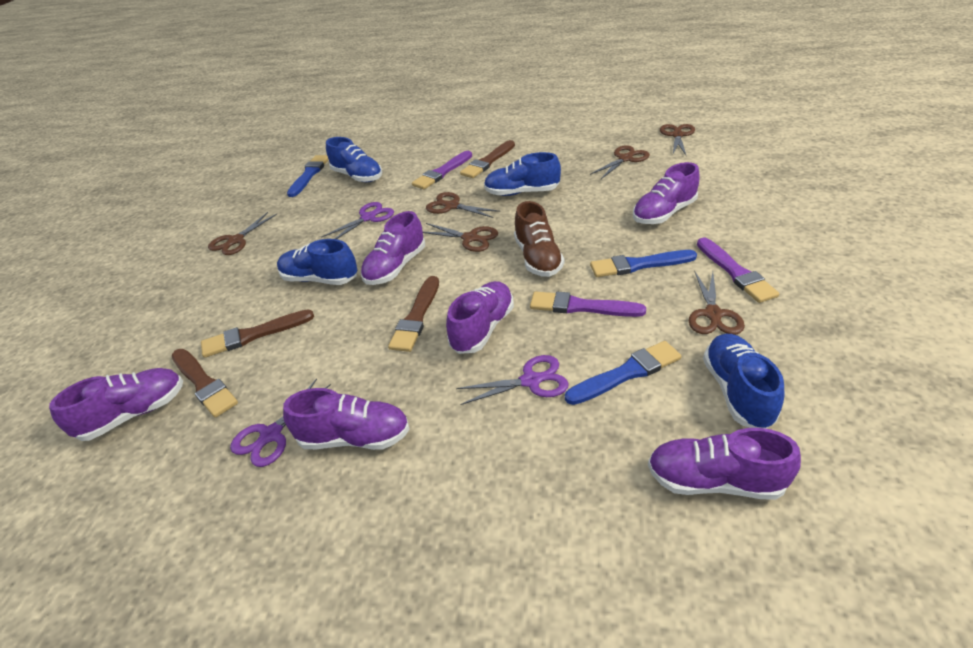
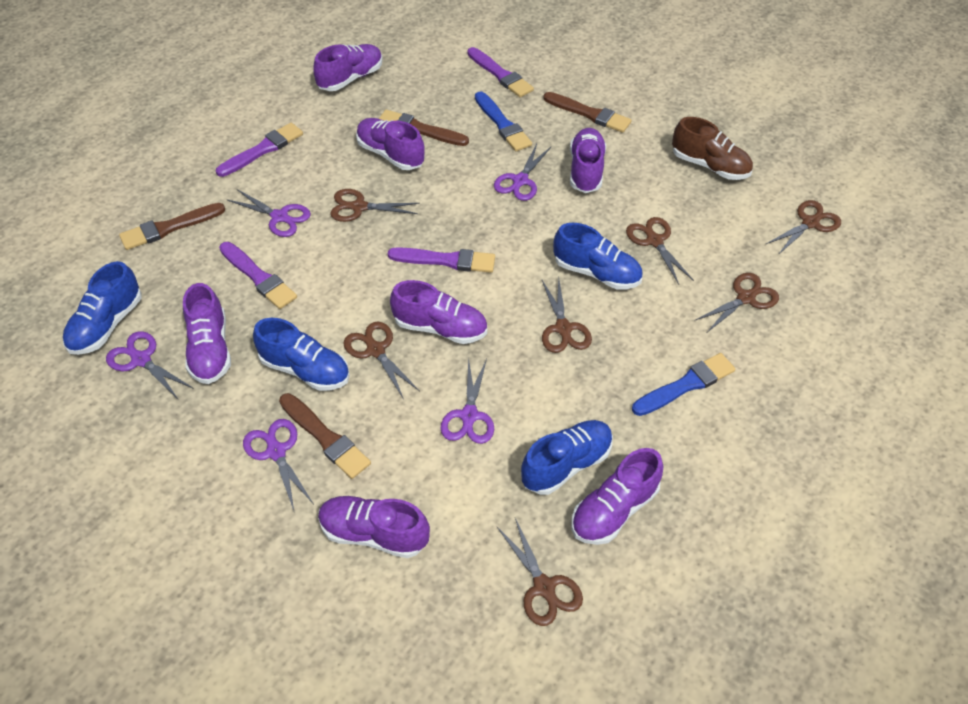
blue brush: [287,155,329,197] [565,341,681,405] [590,250,697,277] = 3 -> [475,91,532,151] [632,353,735,416] = 2
brown scissors: [208,212,277,255] [423,223,498,252] [426,192,500,218] [590,145,650,179] [660,124,695,155] [689,271,745,335] = 6 -> [330,189,420,222] [343,322,419,398] [496,518,583,626] [542,279,592,353] [626,217,694,285] [694,273,779,332] [765,200,841,255] = 7
purple brush: [412,151,472,189] [530,291,646,317] [697,237,779,303] = 3 -> [216,123,303,177] [219,242,297,309] [388,247,495,273] [467,47,534,97] = 4
purple scissors: [230,379,331,467] [321,202,394,239] [456,355,569,405] = 3 -> [106,331,194,400] [226,189,311,237] [243,419,313,510] [440,357,494,444] [494,144,551,201] = 5
purple shoe: [49,368,183,441] [283,388,410,450] [361,211,425,285] [446,281,514,354] [633,162,700,224] [648,428,801,500] = 6 -> [183,283,231,384] [313,44,383,91] [318,496,430,558] [356,118,425,170] [390,280,487,344] [570,128,606,193] [572,448,663,545] = 7

